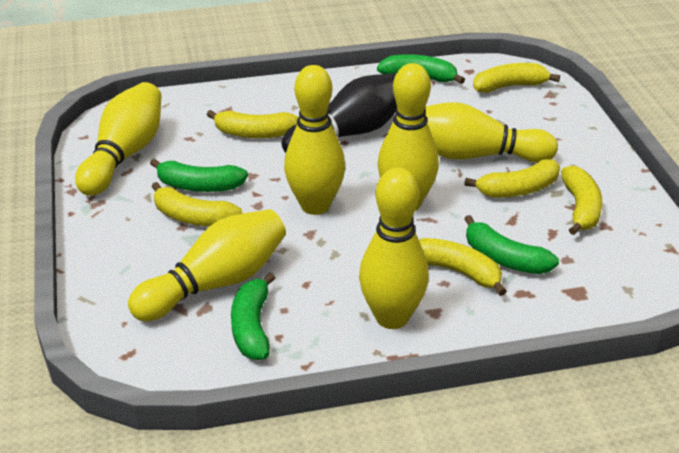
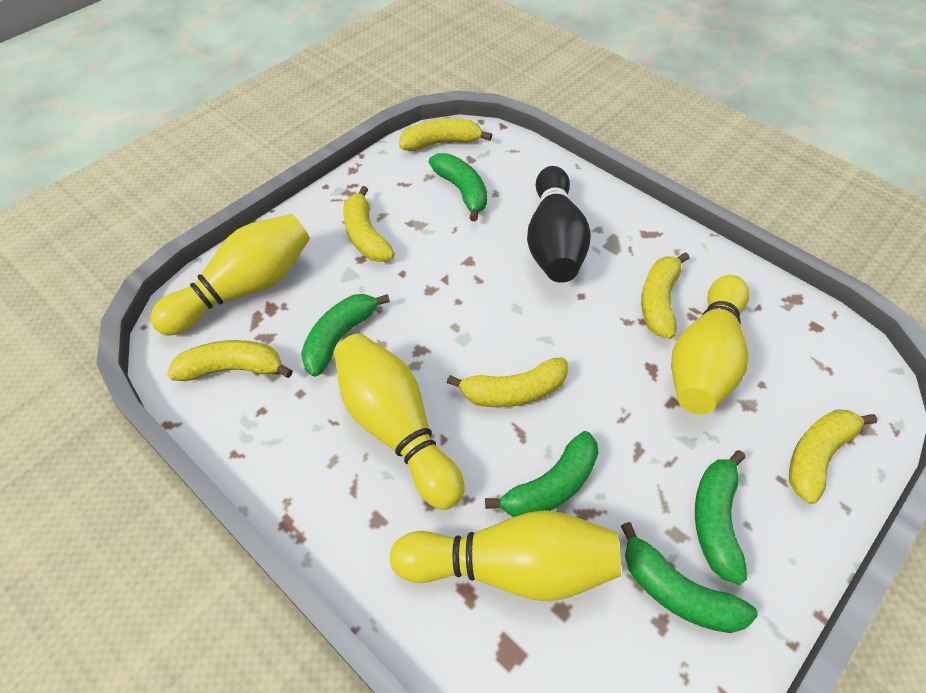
green banana: [150,158,248,192] [231,273,275,360] [377,54,465,84] [464,215,559,274] = 4 -> [301,294,390,377] [429,153,487,221] [485,431,599,517] [621,522,758,633] [695,450,747,585] = 5
yellow bowling pin: [75,82,162,196] [128,209,286,321] [284,65,345,215] [359,168,429,329] [378,63,439,211] [425,102,558,163] = 6 -> [150,214,310,336] [334,333,465,510] [390,510,621,601] [671,275,749,414] = 4

